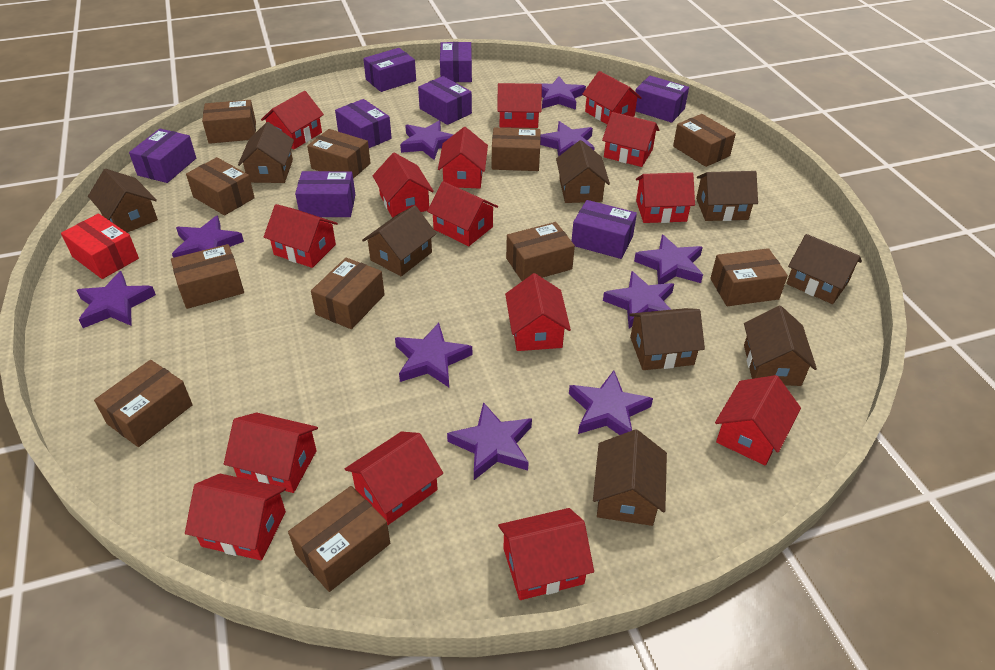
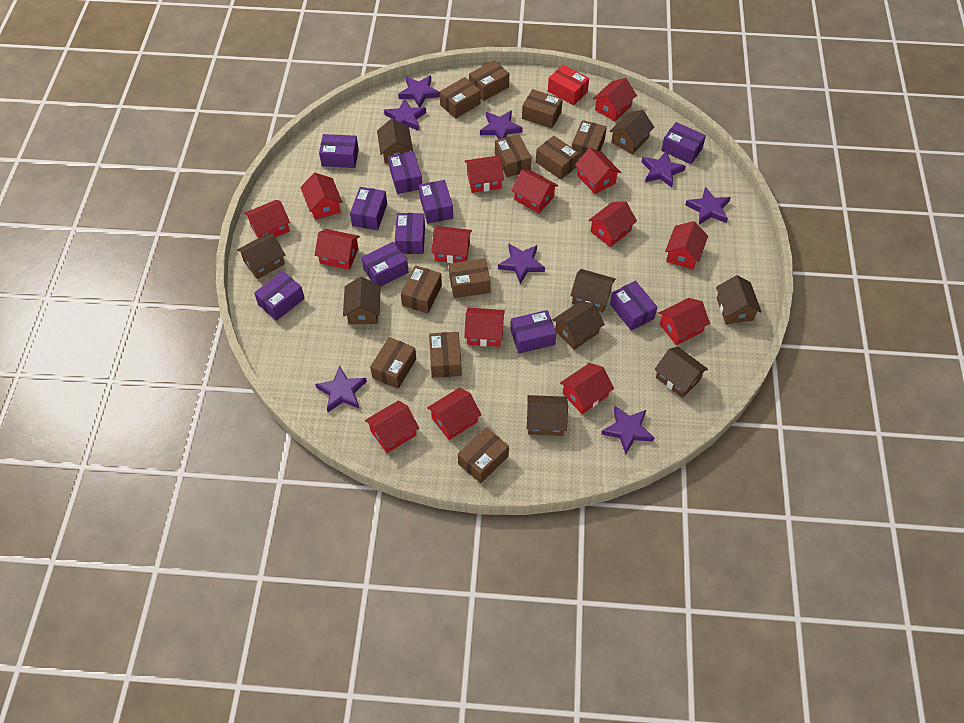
purple box: [129,129,196,183] [295,171,355,217] [335,99,392,148] [363,48,416,92] [418,76,472,125] [440,42,472,82] [572,200,637,259] [635,76,689,123] = 8 -> [254,271,305,321] [319,134,359,168] [350,187,387,230] [361,242,408,286] [388,151,422,194] [395,213,425,254] [419,180,453,224] [510,310,557,354] [610,281,658,331] [661,122,706,164] = 10
purple star: [77,271,156,328] [172,216,244,258] [395,323,472,387] [400,121,454,160] [447,402,532,480] [535,76,586,110] [540,121,595,157] [569,371,653,435] [603,271,674,328] [634,235,703,284] = 10 -> [315,365,367,412] [384,98,426,131] [398,76,440,107] [480,110,523,139] [498,244,545,284] [601,406,654,454] [642,151,686,188] [685,187,731,225] = 8

